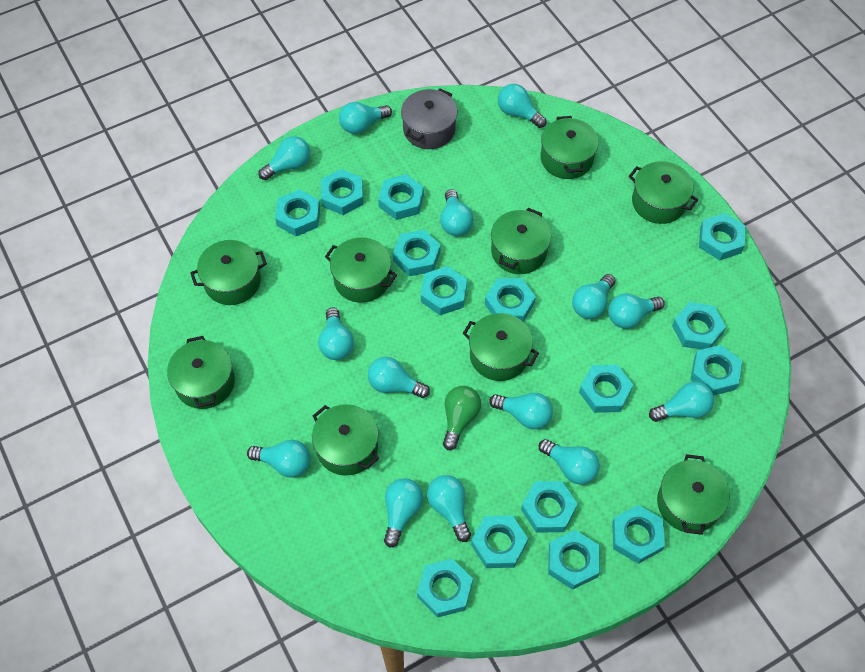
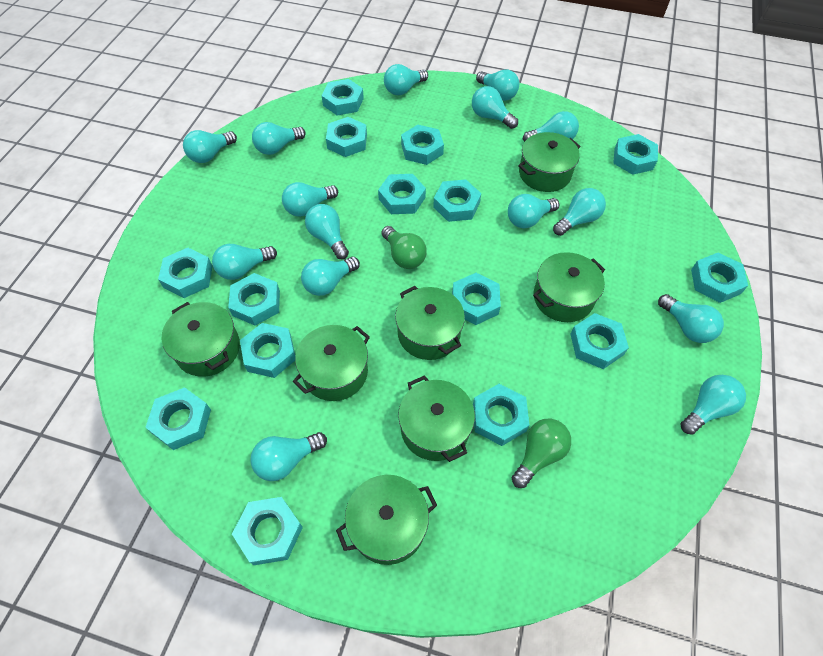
green light bulb: [443,386,481,450] = 1 -> [382,226,427,269] [512,419,571,488] = 2
green pot: [167,336,235,409] [190,240,267,305] [312,404,379,476] [325,237,397,303] [463,313,539,381] [491,208,551,274] [540,116,599,179] [629,161,698,224] [657,454,730,535] = 9 -> [162,302,240,377] [293,325,370,401] [336,475,437,565] [395,286,465,360] [398,375,475,462] [518,132,581,192] [533,252,605,322] = 7
grey pot: [401,89,457,149] = 1 -> none = 0
turquoise light bulb: [247,440,310,478] [258,136,310,180] [318,308,354,360] [339,102,392,134] [368,357,430,398] [384,478,423,548] [427,475,471,542] [440,189,474,236] [489,393,553,429] [498,84,547,128] [539,439,600,484] [572,274,615,319] [608,293,665,329] [649,381,714,422] = 14 -> [183,130,237,163] [212,244,277,280] [250,432,327,481] [252,122,306,155] [282,182,338,217] [301,257,360,296] [305,204,349,259] [384,64,428,95] [472,86,518,129] [476,69,519,101] [508,194,559,228] [523,111,579,142] [553,188,606,236] [658,294,724,343] [680,375,746,435] = 15

